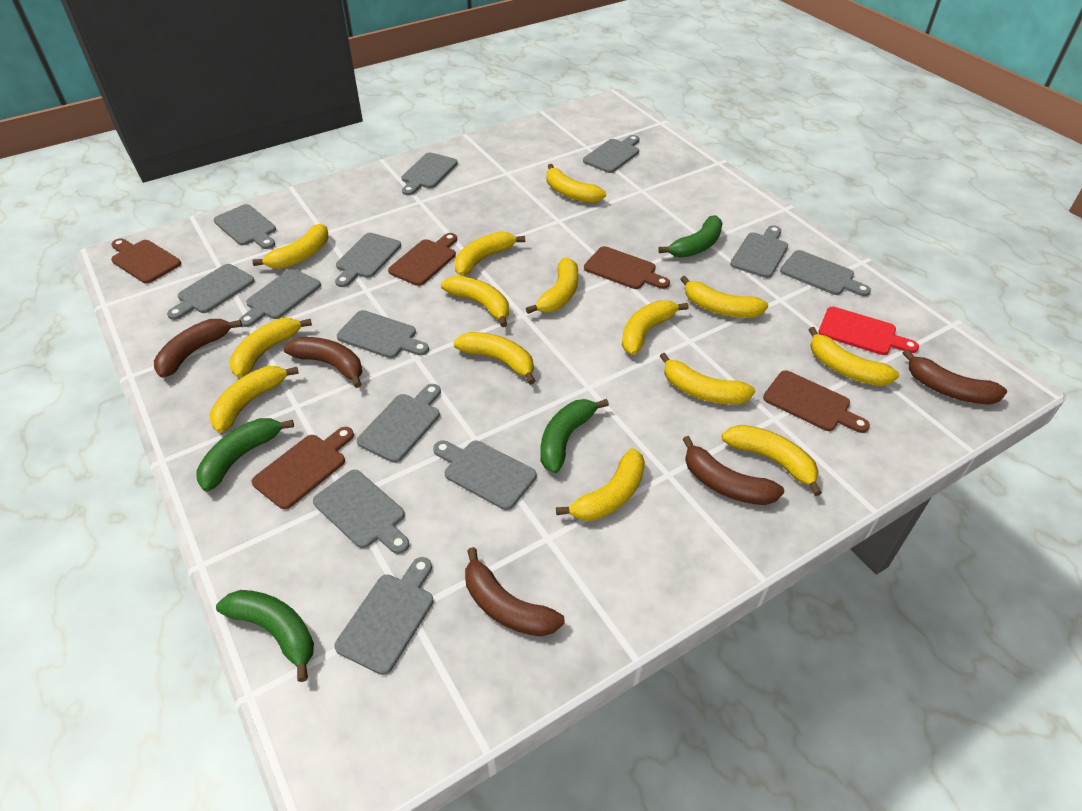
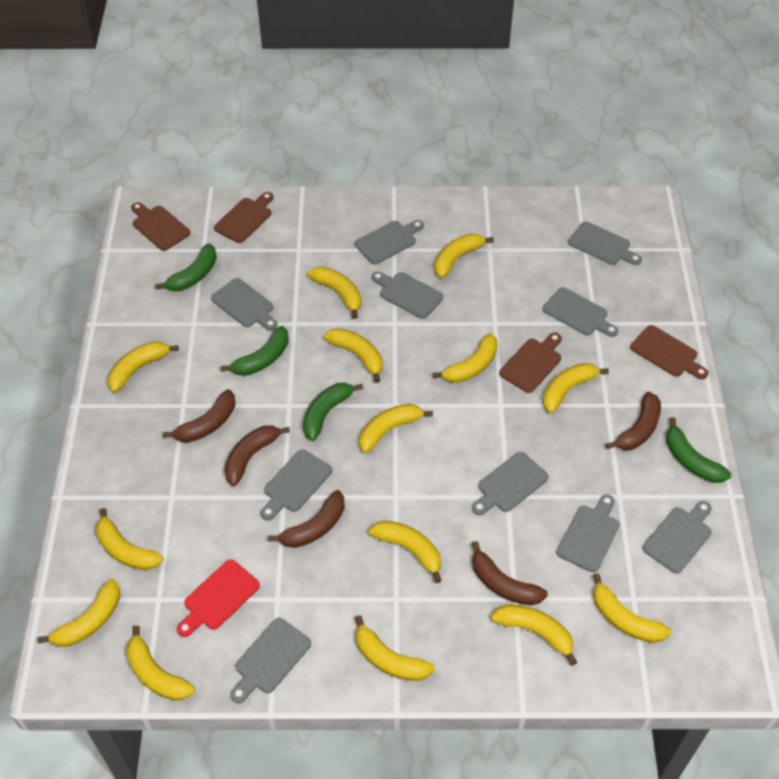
brown cutting board: [111,238,181,284] [252,427,354,509] [388,233,457,286] [584,246,670,289] [763,370,870,433] = 5 -> [131,202,191,251] [214,192,274,243] [499,333,562,393] [630,325,708,379] = 4
grey cutting board: [167,264,254,320] [214,204,276,249] [239,269,321,327] [313,470,409,554] [334,557,433,675] [335,233,401,287] [337,310,429,358] [357,384,441,463] [402,153,458,195] [433,441,536,510] [583,135,639,173] [730,225,788,278] [780,250,871,296] = 13 -> [211,278,278,331] [230,618,311,703] [261,449,332,520] [355,220,424,264] [371,271,444,319] [472,452,549,515] [543,287,618,337] [556,494,620,572] [568,222,642,265] [642,501,712,573] = 10

